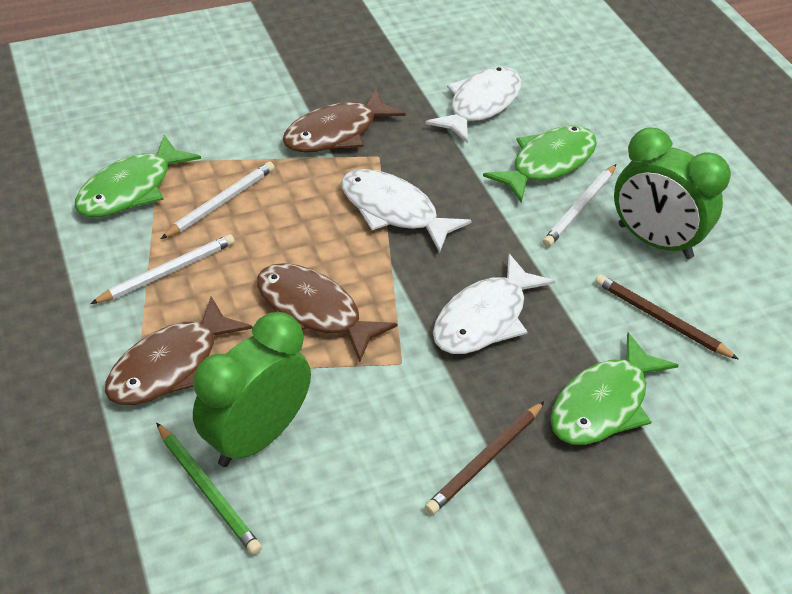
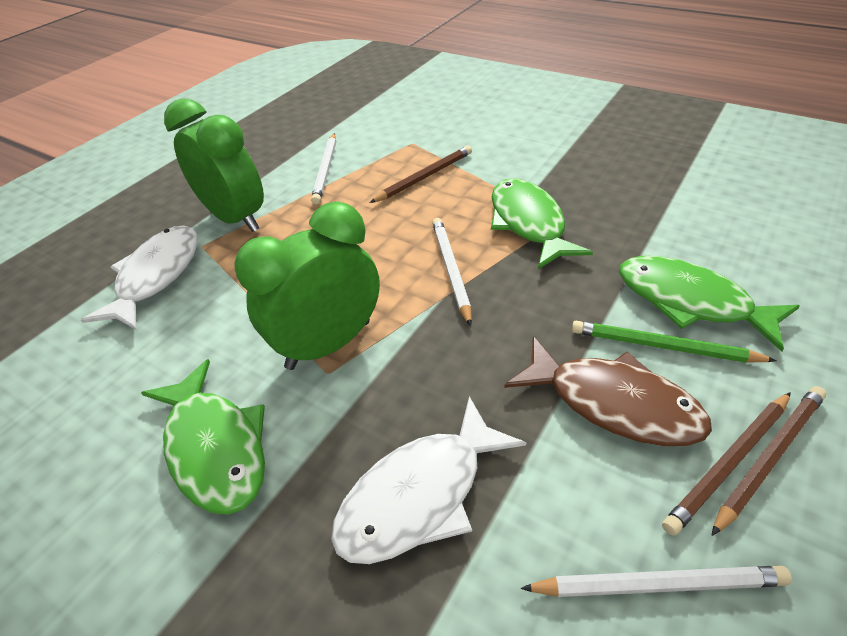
brown fish: [105,296,253,405] [257,263,397,362] [283,89,406,153] = 3 -> [504,336,712,446] = 1
brown pencil: [425,401,545,515] [595,274,739,360] = 2 -> [370,146,472,203] [662,392,791,536] [711,386,826,536] = 3
white fish: [341,169,472,253] [425,66,521,143] [433,254,555,354] = 3 -> [81,226,198,330] [331,396,526,564] = 2

